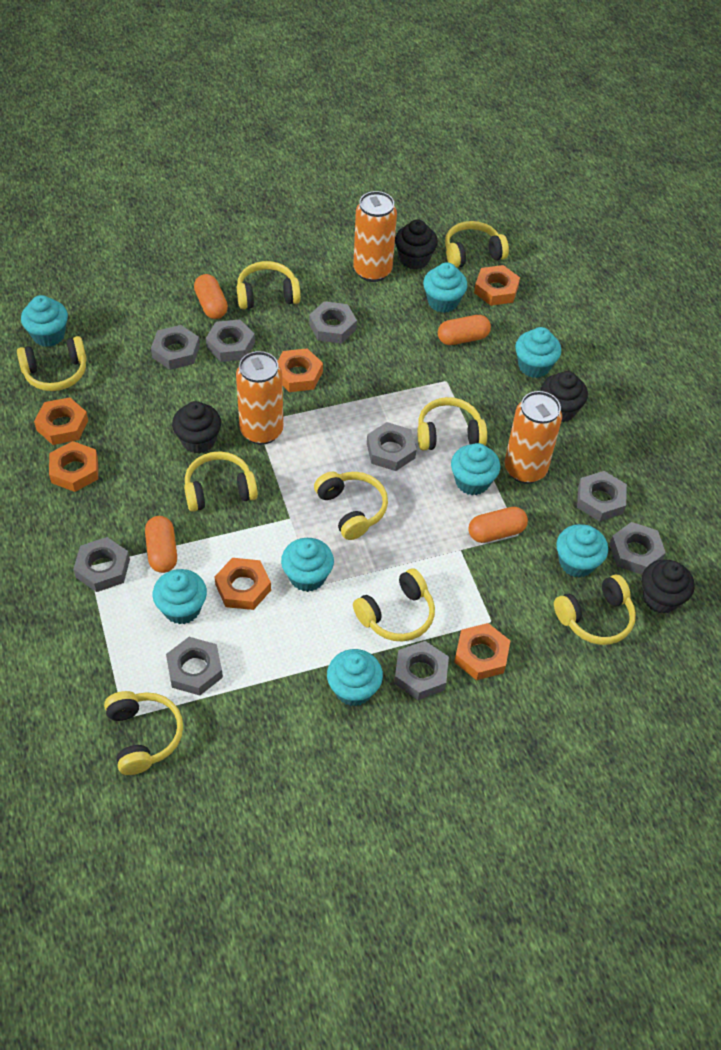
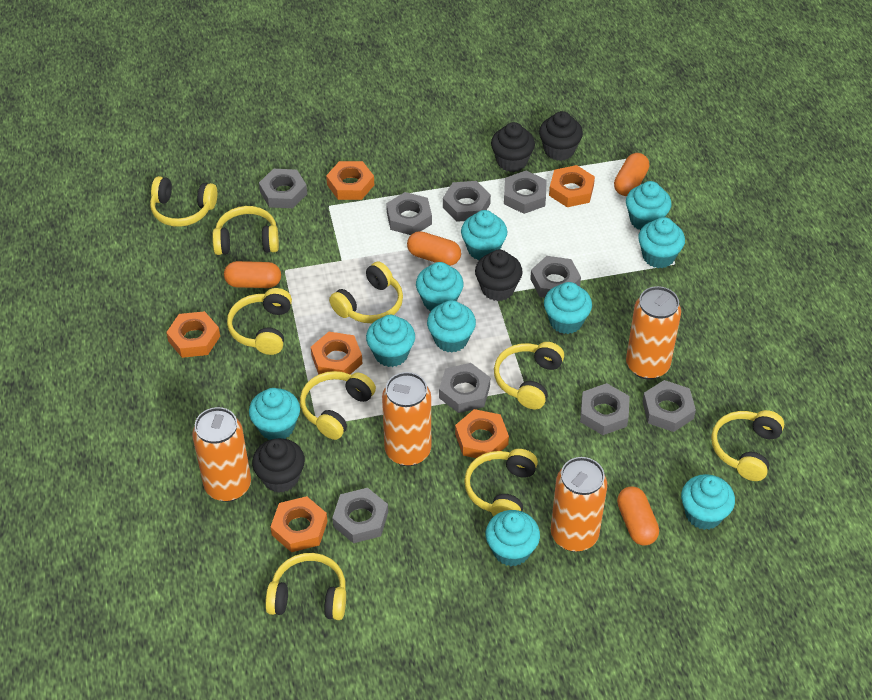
orange can: [236,351,283,445] [353,191,397,282] [505,391,562,484] = 3 -> [192,407,251,502] [382,372,431,466] [551,457,607,552] [626,286,681,380] = 4
turquoise cupcake: [21,295,68,347] [153,569,207,625] [281,538,334,592] [327,649,383,706] [423,262,467,313] [451,443,500,495] [515,327,561,378] [556,524,608,578] = 8 -> [249,388,300,440] [366,315,415,367] [416,262,464,311] [427,300,476,353] [461,210,507,260] [486,510,540,566] [544,282,592,334] [626,181,671,230] [638,217,685,268] [681,474,735,530] = 10

